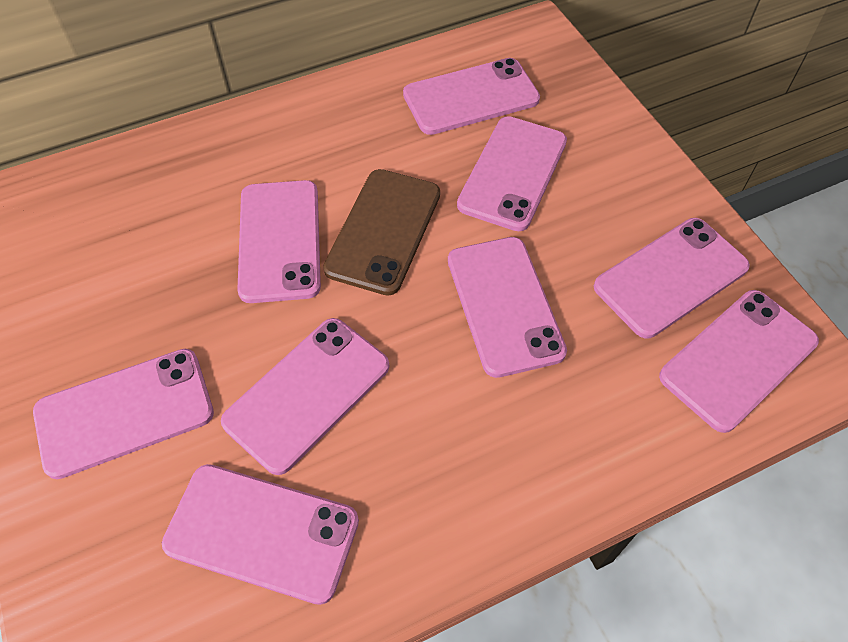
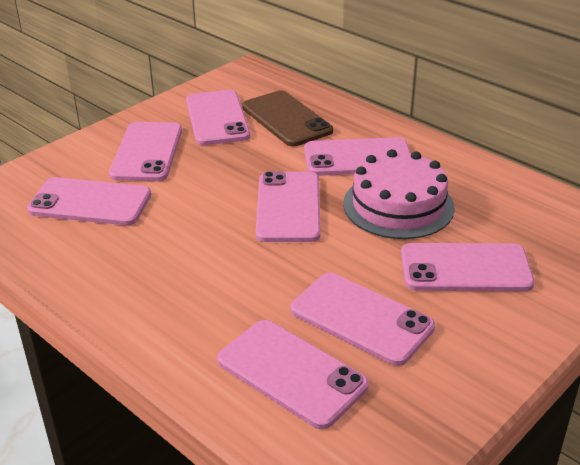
pink cake: none = 0 -> [343,149,455,239] = 1
pink phone: [33,349,214,479] [162,464,359,605] [221,318,389,475] [237,180,321,303] [403,58,540,135] [448,237,567,378] [457,116,567,231] [594,218,750,338] [659,290,819,433] = 9 -> [27,177,151,225] [109,122,182,181] [186,90,250,145] [217,320,369,429] [256,171,321,242] [290,273,435,366] [304,137,411,176] [401,243,535,292] = 8

